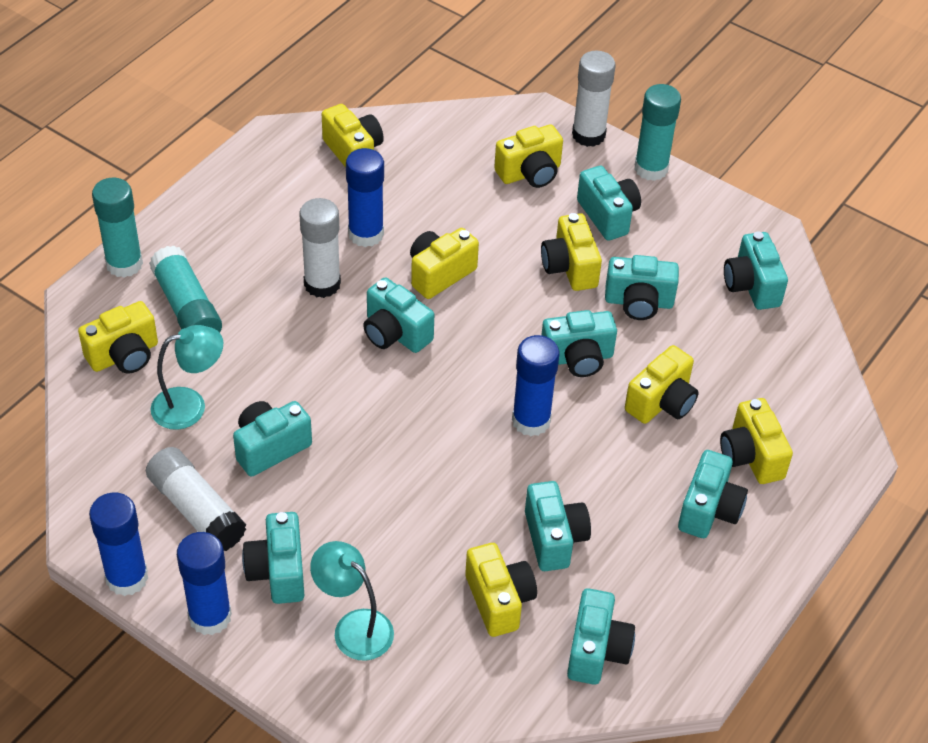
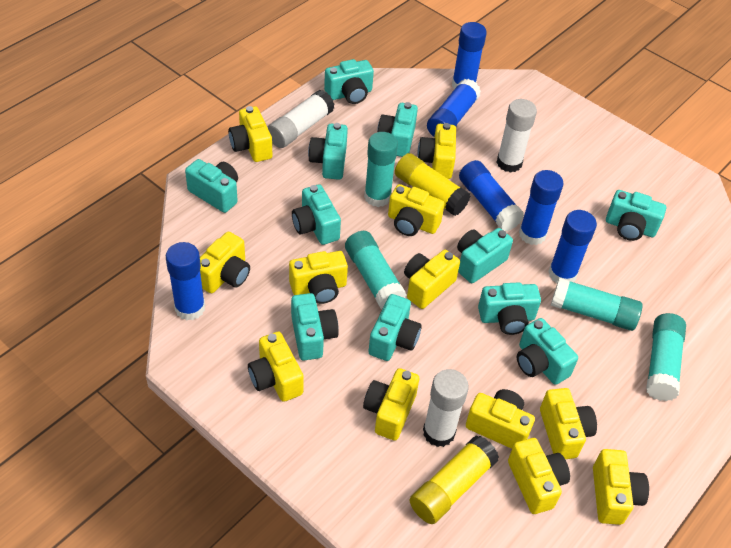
blue glue stick: [89,492,148,596] [177,532,232,635] [346,148,384,247] [512,335,559,436] = 4 -> [166,242,205,320] [427,79,481,137] [452,22,487,89] [459,160,524,231] [519,170,564,245] [548,210,597,284] = 6
turquoise camera: [233,401,312,477] [242,512,304,604] [363,277,434,353] [525,481,591,571] [542,310,617,377] [567,588,635,685] [577,166,641,241] [605,255,679,320] [678,450,748,538] [724,232,788,310] = 10 -> [185,159,238,213] [291,293,339,360] [292,184,341,245] [308,123,348,180] [324,59,374,104] [368,294,422,361] [377,102,418,157] [457,228,513,283] [478,282,541,335] [517,318,578,385] [606,190,666,241] = 11
turquoise glue stick: [92,178,143,278] [149,246,222,333] [634,84,681,181] = 3 -> [345,231,407,309] [364,132,398,207] [551,277,643,331] [646,313,686,401] = 4
turquoise lamp: [151,325,223,430] [310,541,394,661] = 2 -> none = 0
yellow camera: [78,301,158,374] [322,104,384,168] [410,228,479,299] [465,543,537,637] [494,124,563,188] [541,213,602,291] [625,345,699,424] [720,398,793,484] = 8 -> [200,232,250,293] [228,106,272,162] [248,331,304,402] [289,251,348,304] [363,368,419,440] [388,184,445,236] [404,250,460,309] [418,123,456,179] [466,389,535,449] [508,438,570,514] [540,388,597,459] [593,449,649,525] = 12
yellow glue stick: none = 0 -> [395,153,470,216] [410,435,499,524] = 2

